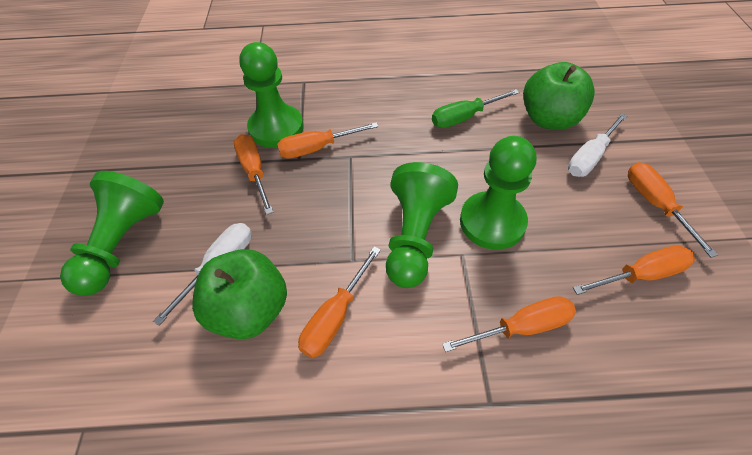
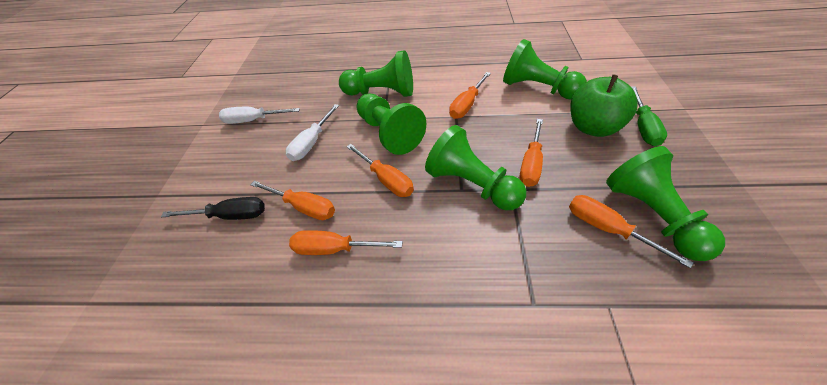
black screwdriver: none = 0 -> [161,197,265,220] = 1
green apple: [192,249,287,339] [523,62,595,130] = 2 -> [570,75,638,137] = 1
green pawn: [60,171,164,296] [239,42,304,148] [386,162,458,288] [460,136,536,250] = 4 -> [339,50,413,97] [357,93,426,155] [425,125,526,210] [503,39,587,99] [606,146,725,261] = 5

